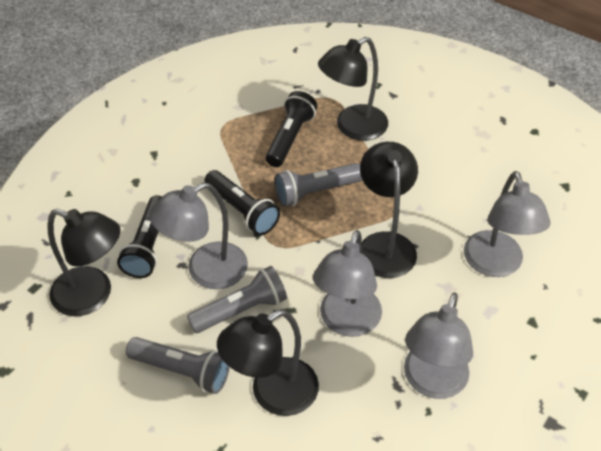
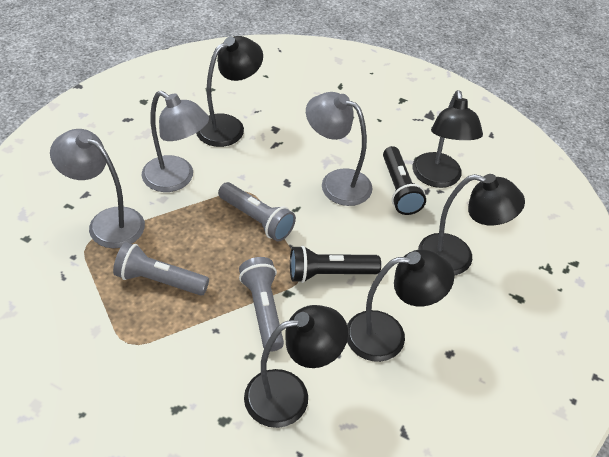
black flashlight: [117,195,162,278] [204,170,280,235] [266,91,317,167] = 3 -> [290,245,381,283] [383,146,426,215] = 2
black lamp: [47,209,120,316] [217,310,319,416] [318,37,388,141] [360,142,418,278] = 4 -> [196,36,263,147] [244,305,348,428] [347,249,454,362] [412,90,483,188] [418,174,525,276] = 5
grey lamp: [149,182,248,289] [313,230,382,337] [404,292,473,399] [464,171,550,277] = 4 -> [50,129,145,248] [142,91,209,192] [306,92,372,206] = 3

